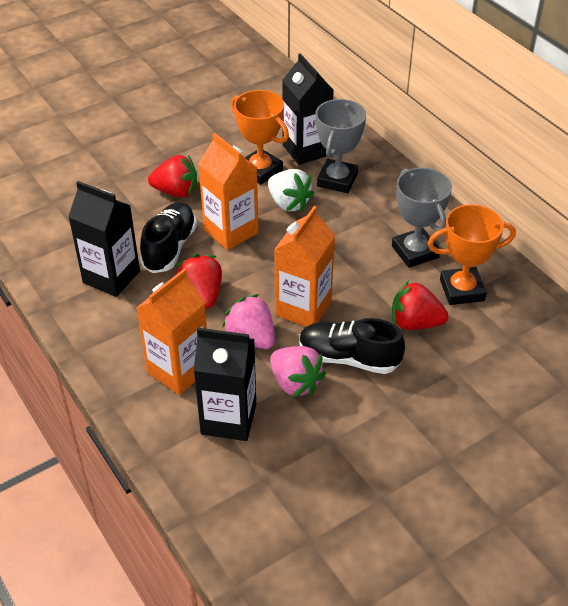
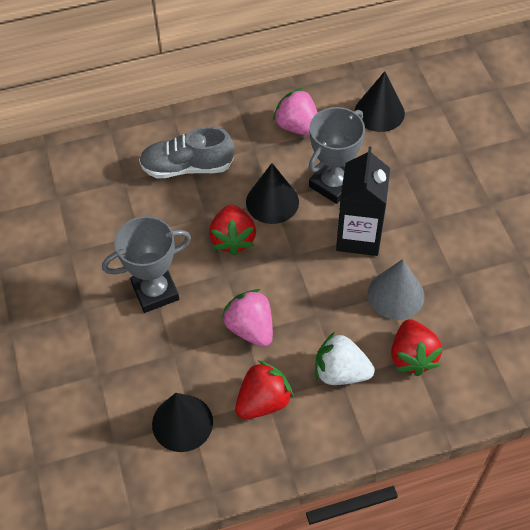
black carton: [68,181,140,297] [194,328,256,441] [282,53,334,165] = 3 -> [336,147,390,256] = 1
black cone: none = 0 -> [152,393,213,452] [246,163,299,224] [355,71,405,132] = 3
black shoe: [140,202,197,273] [299,318,405,374] = 2 -> none = 0
grey cone: none = 0 -> [368,259,424,320] = 1
grey shoe: none = 0 -> [139,126,234,178] = 1
orange carton: [136,269,207,395] [198,133,259,250] [274,206,335,327] = 3 -> none = 0
orange trophy: [231,90,289,185] [427,204,516,305] = 2 -> none = 0

